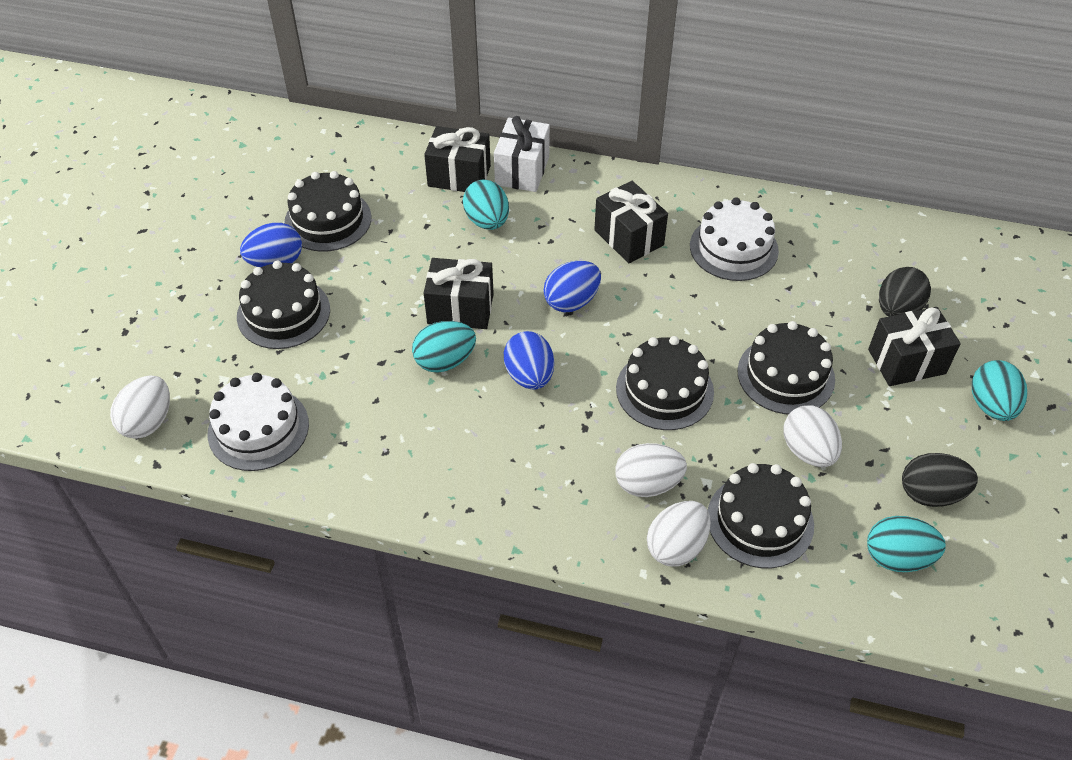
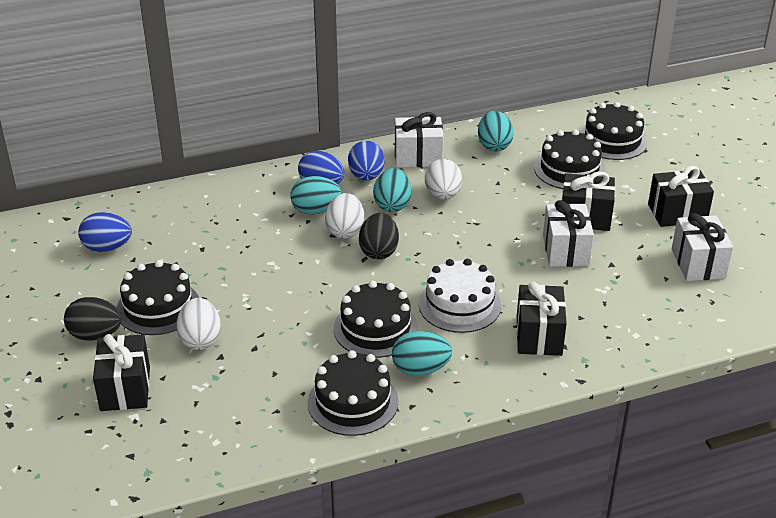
white cake: [208,373,309,471] [690,198,779,281] = 2 -> [419,259,501,333] = 1
white egg: [110,375,170,439] [615,443,687,497] [647,501,711,566] [783,405,842,467] = 4 -> [176,298,221,350] [325,193,364,239] [425,159,462,200] = 3
white gift: [494,116,550,192] = 1 -> [395,112,444,167] [543,200,594,267] [672,213,733,281] = 3

